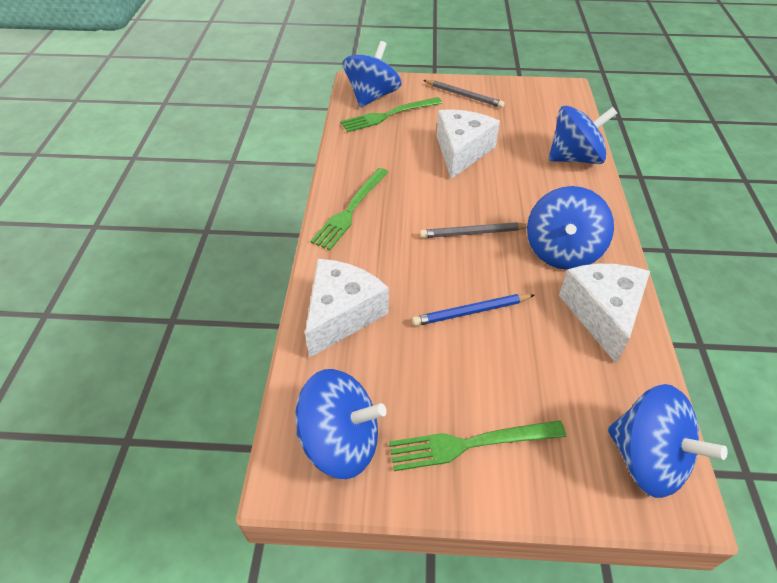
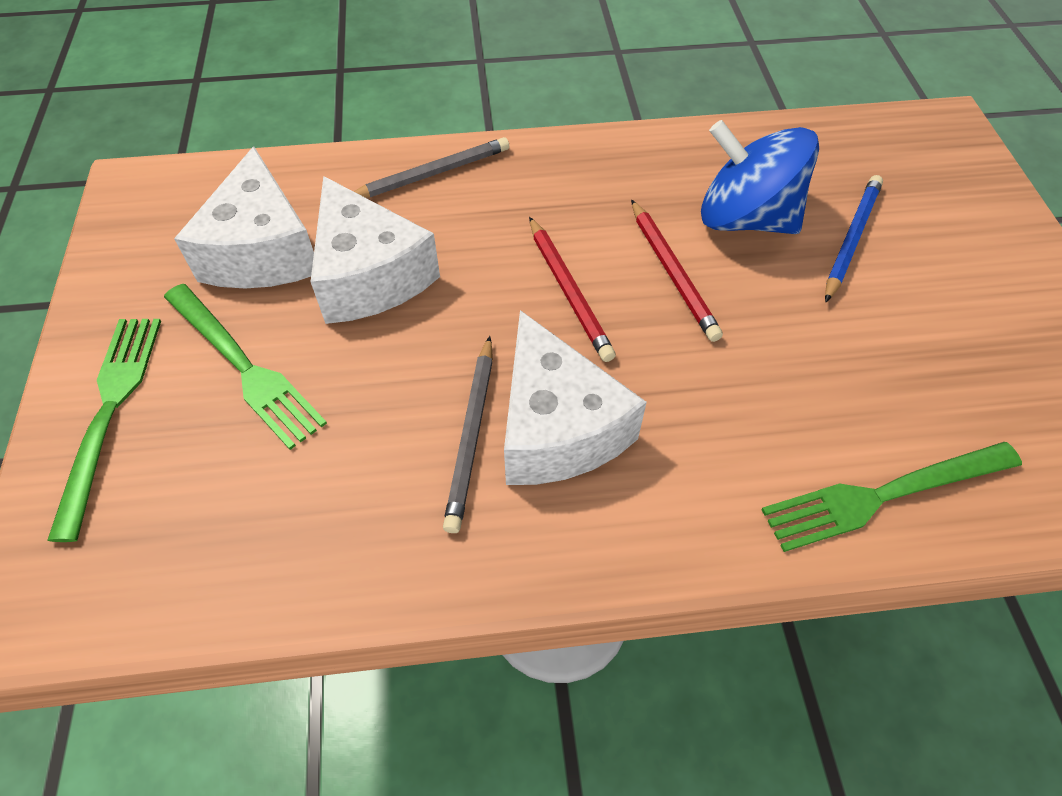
blue spinning top: [296,369,387,479] [343,41,402,107] [527,186,614,270] [549,106,617,164] [608,384,728,498] = 5 -> [701,120,819,234] = 1
red pencil: none = 0 -> [529,217,616,362] [631,199,723,342] = 2

